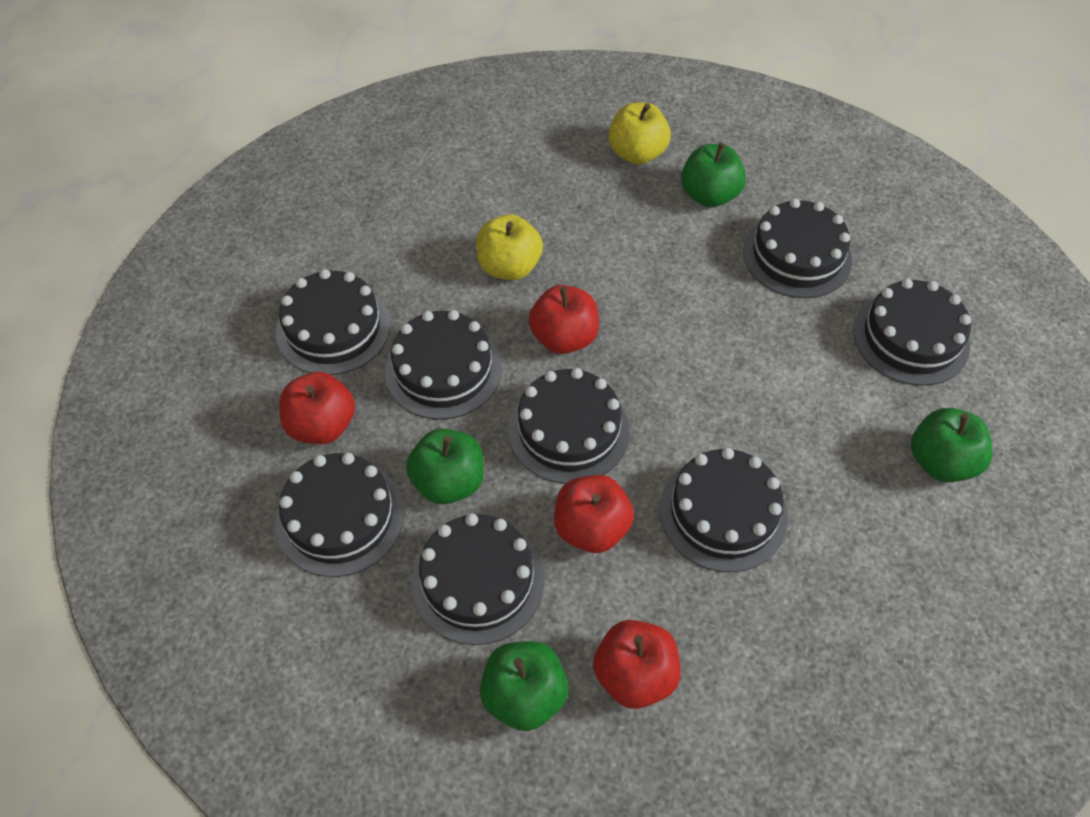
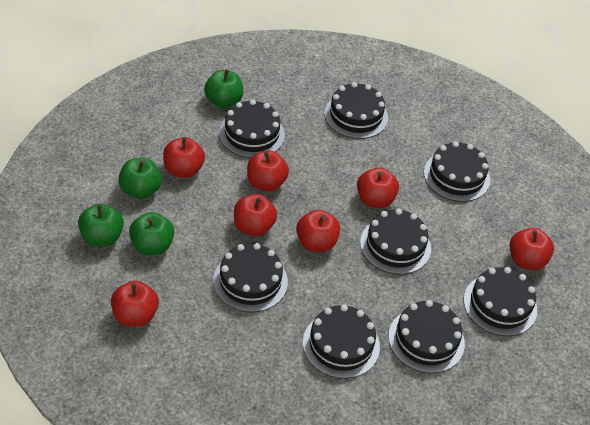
red apple: [279,372,355,444] [529,285,599,354] [554,475,634,553] [593,620,680,709] = 4 -> [111,281,159,326] [163,137,205,178] [234,194,277,236] [247,151,289,191] [296,210,340,252] [357,167,399,208] [510,228,554,270] = 7
yellow apple: [476,214,543,280] [608,102,671,164] = 2 -> none = 0

